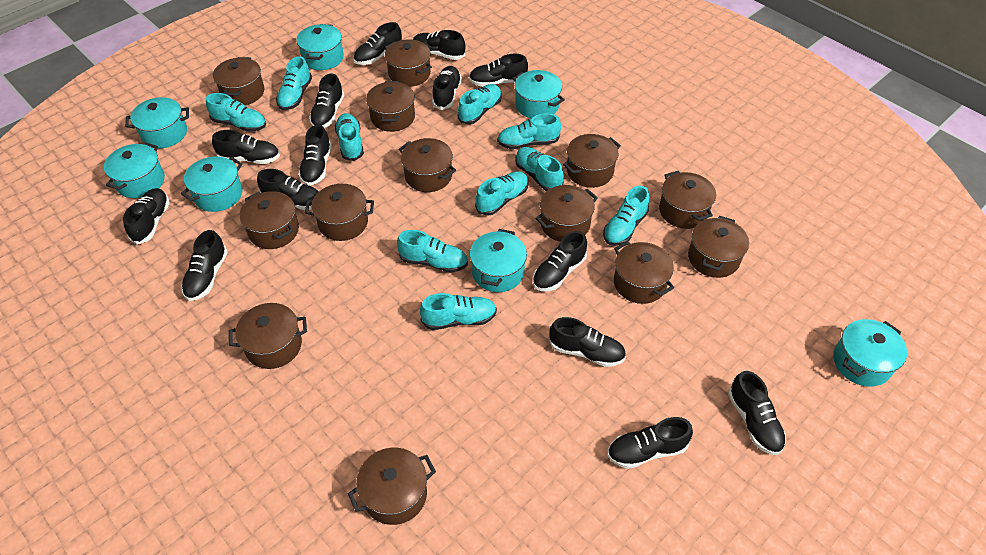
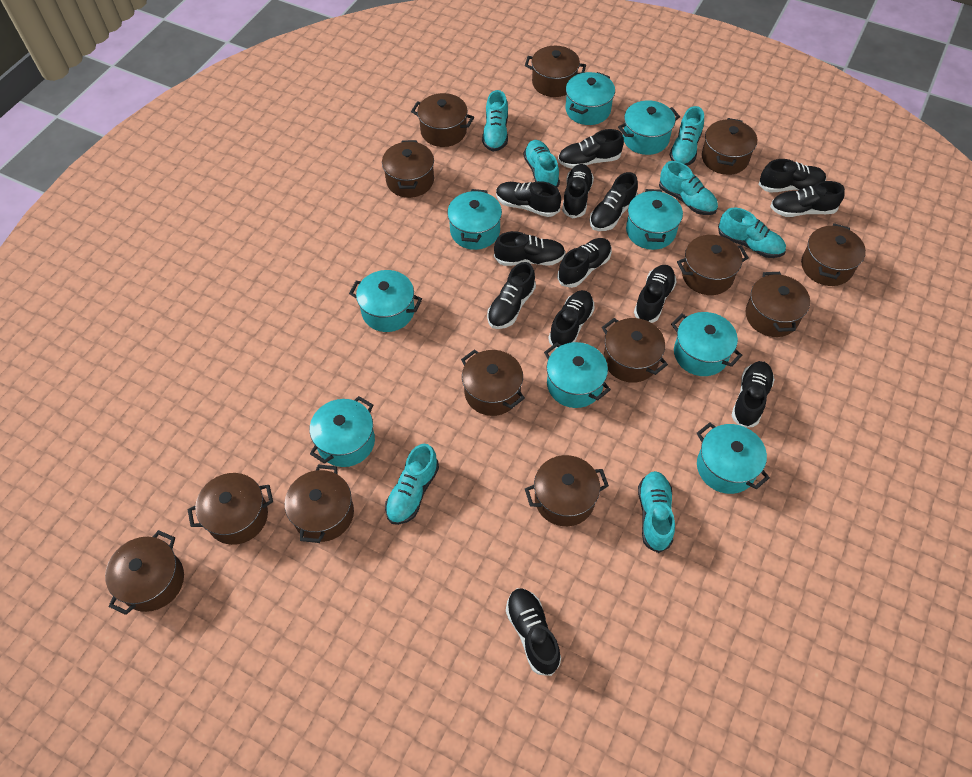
black shoe: [123,188,170,245] [181,230,228,301] [212,130,280,164] [257,169,319,210] [298,125,332,186] [309,74,344,128] [353,22,402,65] [413,30,465,60] [432,66,462,110] [469,54,528,87] [533,231,587,291] [549,317,626,367] [607,417,693,469] [728,371,786,455] = 14 -> [487,262,536,329] [494,231,566,266] [496,181,561,217] [506,588,561,676] [548,290,594,349] [557,238,612,288] [558,129,624,168] [562,164,594,219] [589,172,638,231] [634,265,677,323] [732,361,775,428] [758,159,826,193] [770,181,845,217] = 13
turquoise pot: [104,142,165,198] [125,97,189,149] [181,156,243,212] [296,24,344,70] [470,229,527,292] [512,70,565,119] [833,319,907,387] = 7 -> [310,396,375,467] [349,270,422,332] [447,189,502,250] [544,342,611,408] [566,72,615,125] [618,100,680,155] [626,189,683,250] [671,312,743,376] [697,422,770,494] = 9
turquoise shoe: [206,93,266,132] [276,56,312,110] [335,113,364,161] [397,230,468,273] [420,293,497,330] [458,84,502,124] [475,171,528,216] [497,113,561,149] [515,147,564,191] [603,186,650,246] = 10 -> [385,444,439,525] [482,90,508,152] [524,140,560,188] [638,471,675,553] [659,161,718,215] [670,106,704,166] [718,208,786,258] = 7

